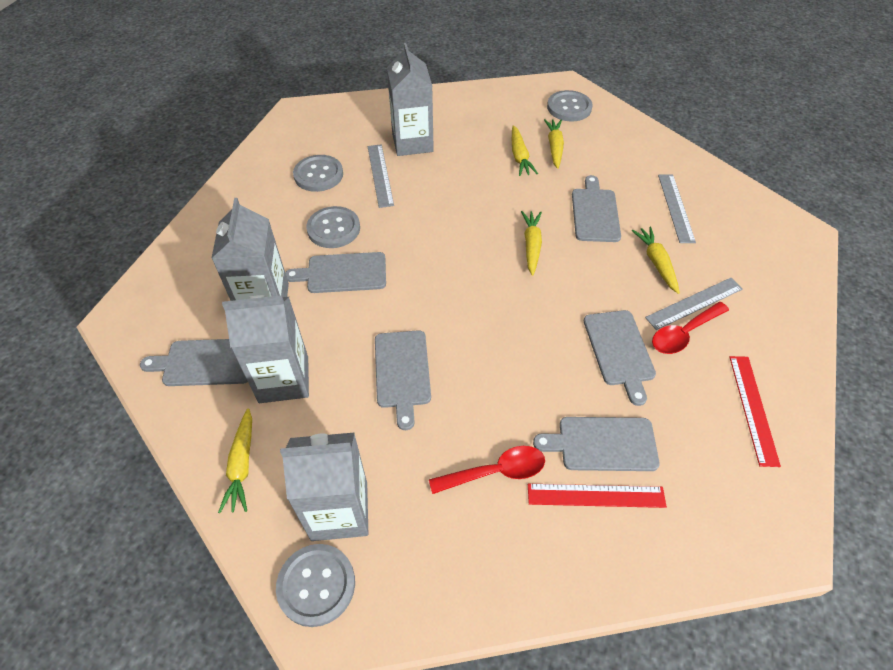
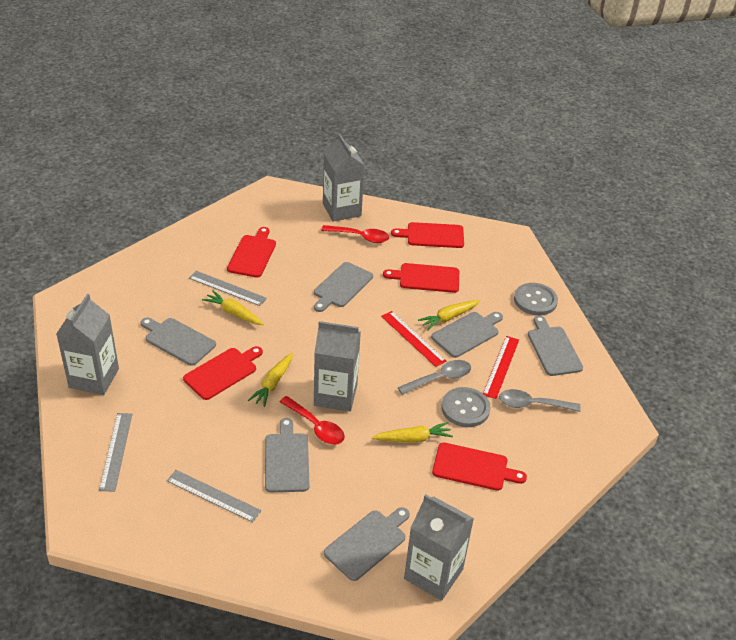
grey button: [276,544,355,627] [293,155,343,192] [306,206,360,248] [547,90,593,121] = 4 -> [441,387,491,427] [514,283,558,315] = 2
grey spoon: none = 0 -> [397,360,471,395] [499,389,581,412] = 2
red cutting board: none = 0 -> [183,346,263,400] [227,227,276,278] [383,263,459,293] [391,222,464,248] [432,442,527,491] = 5
yellow carrot: [218,408,252,513] [512,125,538,176] [521,211,542,276] [544,119,564,169] [632,226,680,294] = 5 -> [202,290,264,325] [248,353,293,407] [372,422,453,443] [418,300,480,330] = 4

